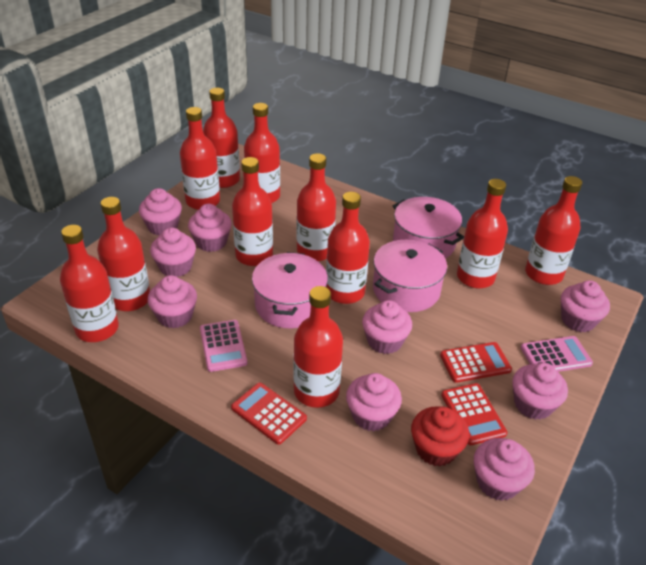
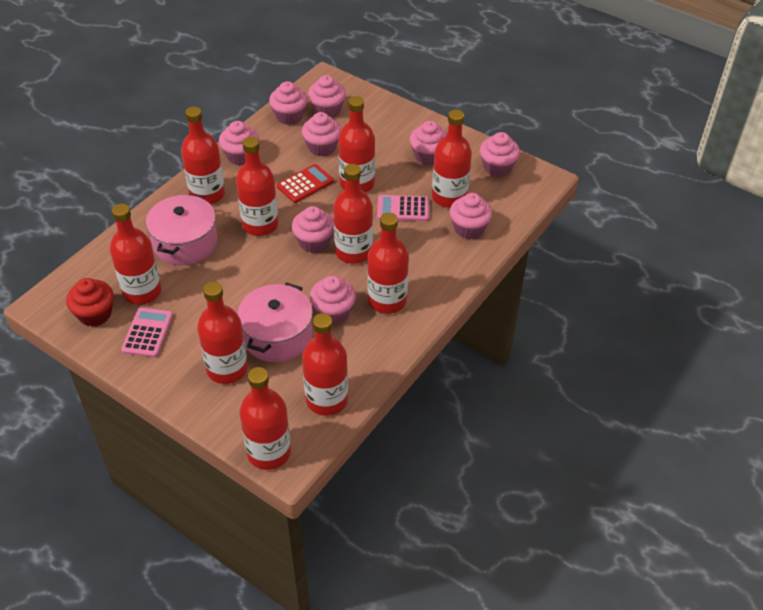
pink pot: [252,252,328,328] [373,240,447,312] [393,197,464,258] = 3 -> [146,194,218,265] [237,282,313,362] = 2
red bottle: [60,225,119,342] [97,197,150,311] [180,107,220,210] [203,88,240,188] [232,157,273,266] [244,103,280,203] [293,286,343,408] [296,153,336,261] [326,192,370,304] [457,179,508,288] [525,176,582,285] = 11 -> [110,203,162,305] [181,107,225,205] [197,282,248,384] [236,137,279,236] [239,367,291,470] [302,313,348,416] [333,164,373,264] [338,96,375,193] [367,213,409,314] [432,110,472,208] = 10
red calculator: [231,382,307,445] [440,342,512,383] [441,383,507,445] = 3 -> [277,164,334,203] = 1

